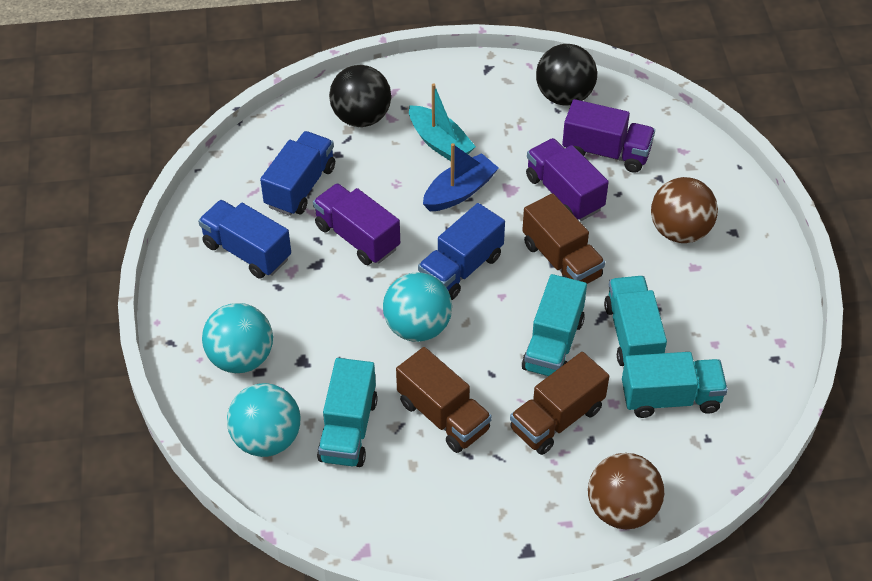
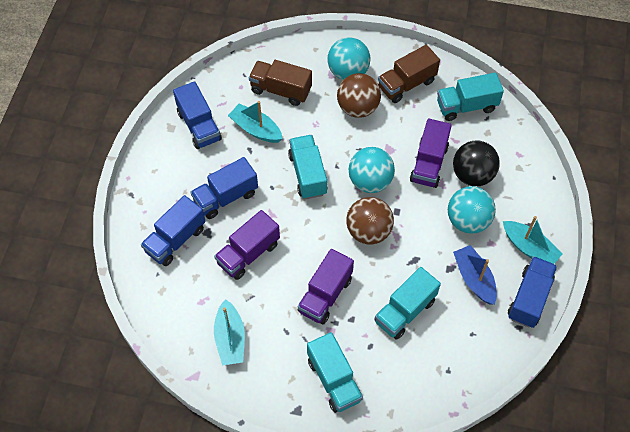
black ball: [329,65,391,127] [536,44,597,106] = 2 -> [453,141,500,186] = 1
blue truck: [198,200,291,279] [260,131,335,216] [418,203,505,300] = 3 -> [141,195,206,266] [173,81,222,149] [190,157,258,219] [508,256,557,328] = 4
brown truck: [396,347,492,453] [510,352,609,455] [522,193,605,284] = 3 -> [249,60,312,106] [378,45,440,103] = 2
turquoise boat: [409,83,476,161] = 1 -> [214,299,245,365] [228,101,283,143] [503,216,563,264] = 3

